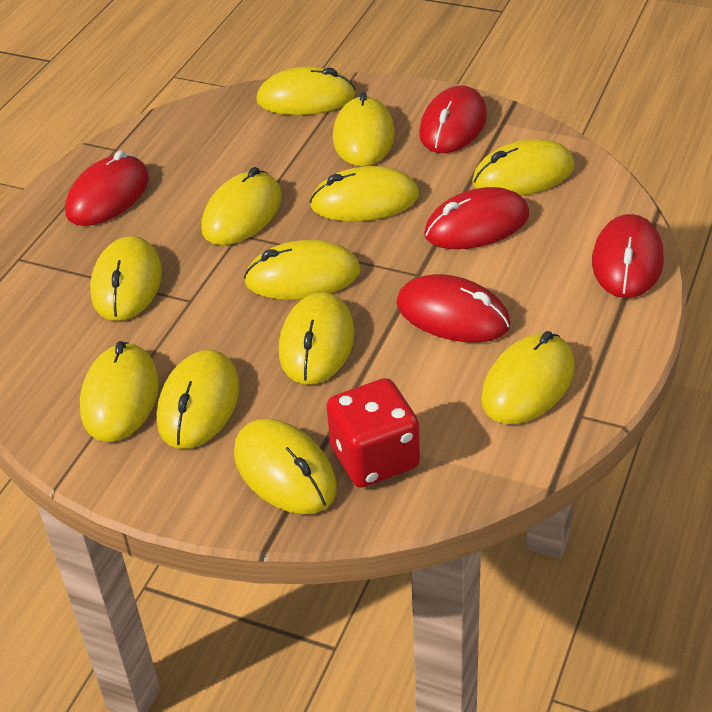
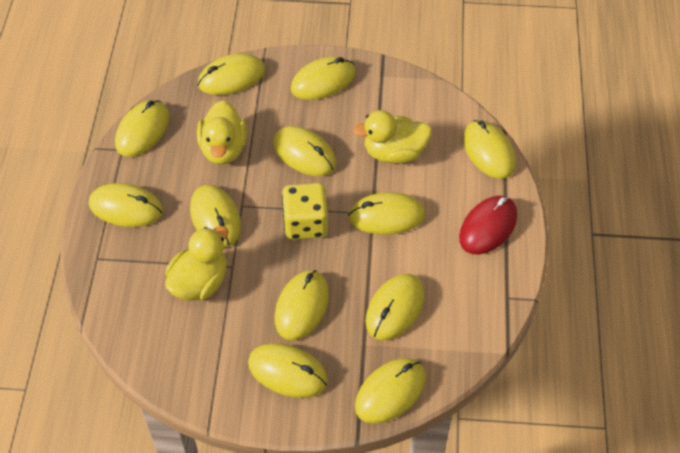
red dice: [326,378,420,488] = 1 -> none = 0
red mouse: [65,151,149,226] [396,274,511,342] [419,85,487,153] [424,187,529,249] [592,214,664,298] = 5 -> [459,196,517,255] = 1
yellow dice: none = 0 -> [282,183,328,240] = 1
yellow duck: none = 0 -> [165,226,228,301] [197,100,248,165] [353,110,432,163] = 3

